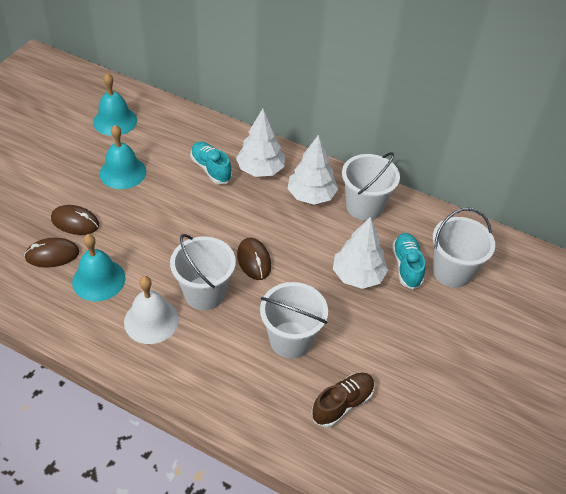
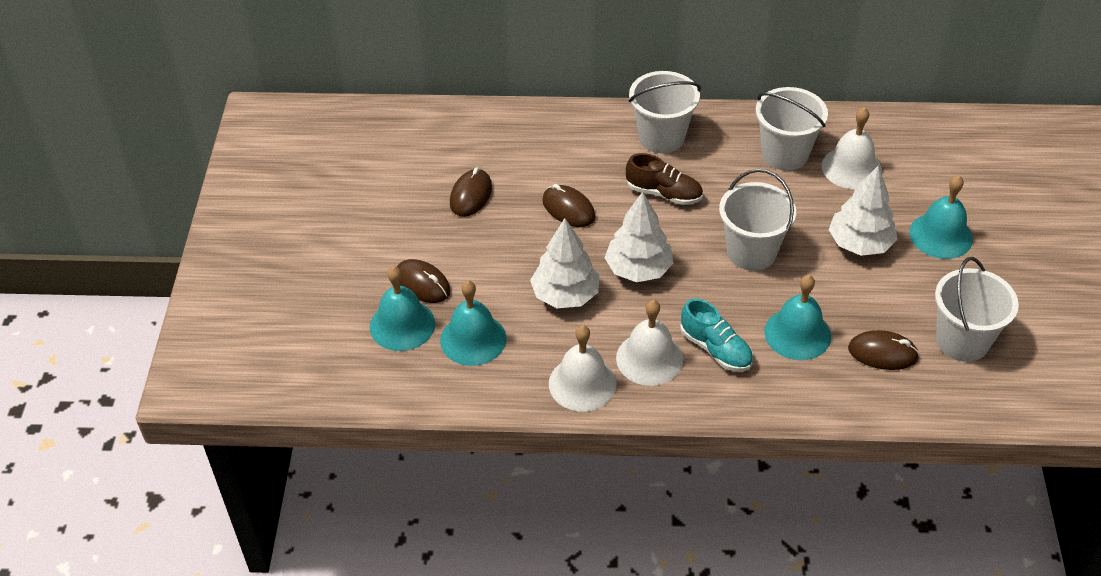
brown mouse: [24,238,79,268] [51,205,99,235] [237,238,271,280] = 3 -> [397,259,451,303] [450,167,492,217] [542,184,595,227] [848,330,920,370] = 4
turquoise bell: [72,234,126,301] [93,73,137,136] [100,125,146,189] = 3 -> [370,266,435,351] [440,281,506,366] [764,275,831,360] [909,175,973,259] = 4
turquoise shoe: [190,141,232,184] [392,233,425,289] = 2 -> [680,298,753,372] = 1
white bell: [124,276,179,344] = 1 -> [549,325,617,412] [616,300,683,386] [822,107,882,189] = 3

